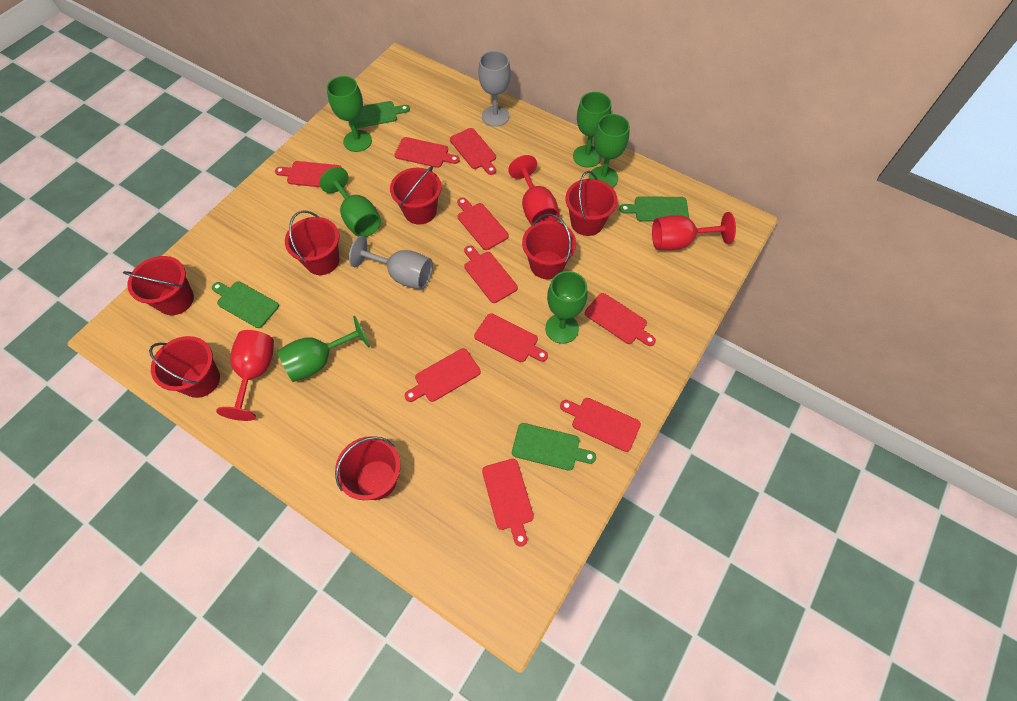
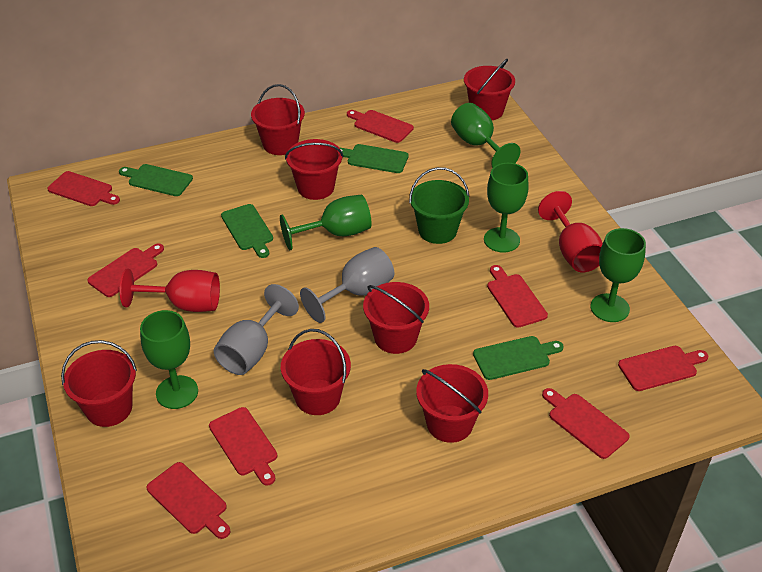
green bucket: none = 0 -> [409,167,469,244] = 1
green goblet: [277,316,370,382] [320,167,381,237] [327,76,372,152] [545,271,587,344] [573,92,611,168] [589,114,630,188] = 6 -> [140,310,198,409] [280,195,372,250] [451,103,521,168] [484,163,529,253] [590,228,646,322] = 5
red cutting board: [275,161,342,187] [394,137,460,168] [405,348,481,402] [450,128,496,175] [457,197,509,250] [464,245,518,303] [474,313,548,362] [482,459,534,547] [560,398,641,452] [585,293,656,346] = 10 -> [47,171,120,206] [87,243,164,297] [147,462,231,539] [209,407,277,486] [347,110,414,143] [487,265,548,328] [542,388,630,459] [618,346,708,391] = 8
red goblet: [216,330,274,421] [508,155,560,226] [652,212,736,250] = 3 -> [120,269,220,312] [538,191,603,272] = 2

